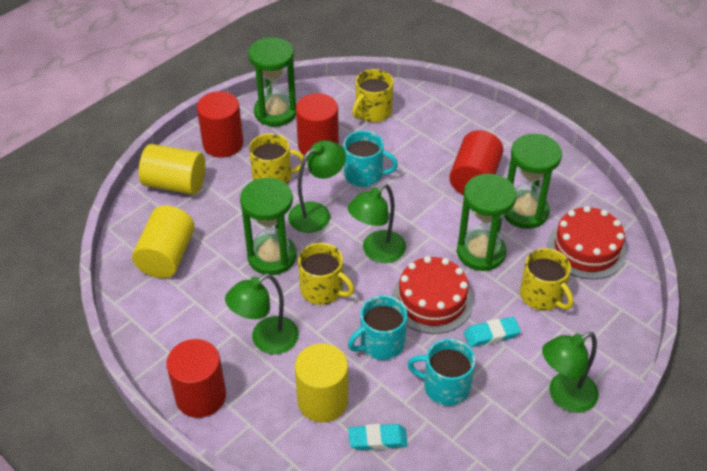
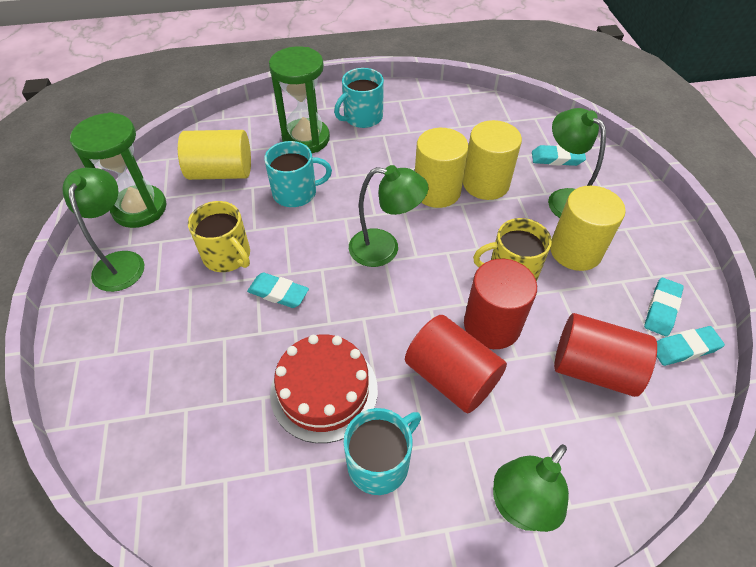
green hourglass: [240,178,297,275] [248,37,296,127] [457,174,517,271] [504,134,562,229] = 4 -> [70,112,167,228] [269,46,330,153] = 2
red cake: [392,256,473,334] [548,206,627,279] = 2 -> [270,334,378,443] = 1
red cylinder: [166,339,226,418] [197,91,243,158] [296,93,339,155] [449,130,503,195] = 4 -> [405,315,507,413] [464,259,537,349] [554,313,657,397] = 3
turquoise eraser: [348,424,408,450] [464,317,521,347] = 2 -> [247,273,309,308] [532,145,586,166] [644,278,684,337] [657,326,725,366] = 4
yellow cylinder: [132,206,195,278] [139,144,205,195] [295,343,348,422] = 3 -> [178,130,251,180] [415,128,469,208] [463,120,522,200] [550,186,626,271] = 4
yellow mug: [249,133,304,184] [298,243,354,305] [352,69,393,122] [520,248,573,311] = 4 -> [188,201,250,272] [473,218,552,282] = 2

